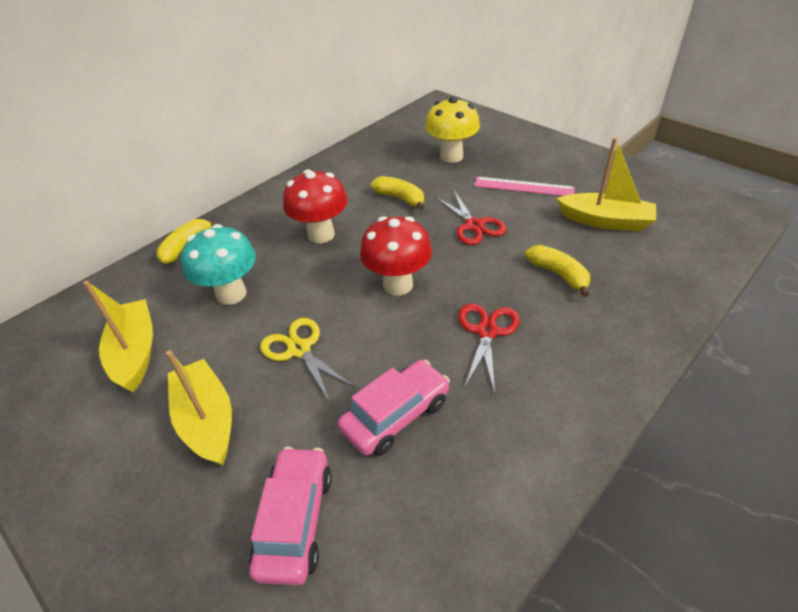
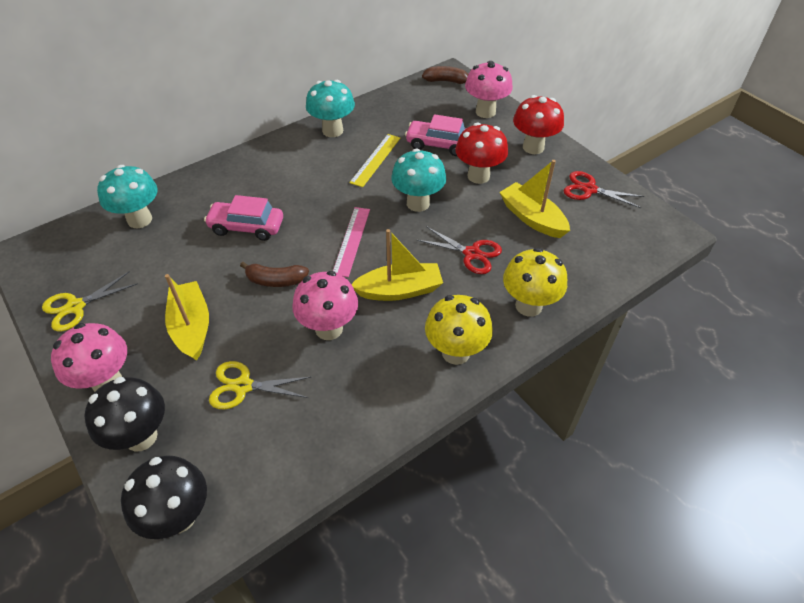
black mushroom: none = 0 -> [84,377,165,452] [121,455,207,539] = 2
brown banana: none = 0 -> [240,262,309,287] [422,66,468,84] = 2
pink mushroom: none = 0 -> [51,323,127,392] [292,271,358,340] [465,61,513,118] = 3
turquoise mushroom: [181,224,256,305] = 1 -> [97,165,158,228] [306,80,355,137] [391,149,446,212] = 3
yellow banana: [156,219,219,264] [370,176,424,210] [525,245,590,297] = 3 -> none = 0
yellow mushroom: [425,97,480,163] = 1 -> [425,295,493,365] [503,248,567,317] = 2
yellow ruler: none = 0 -> [349,134,400,187] = 1
yellow scissors: [260,318,355,402] = 1 -> [42,271,138,331] [209,361,311,409] = 2

